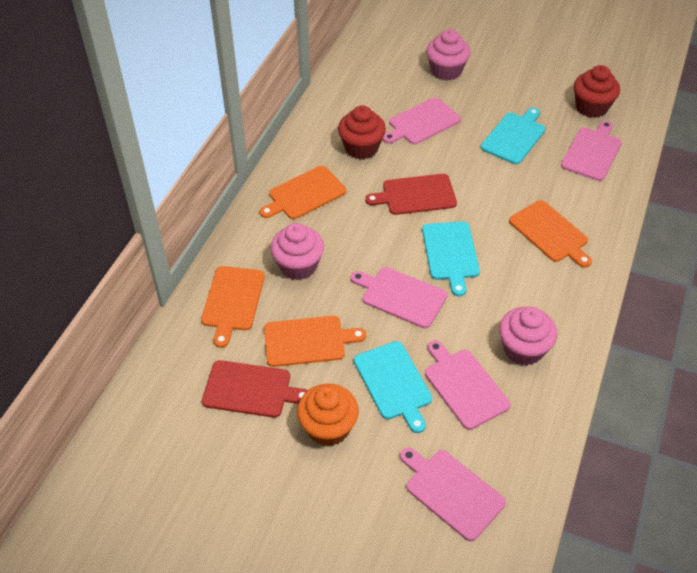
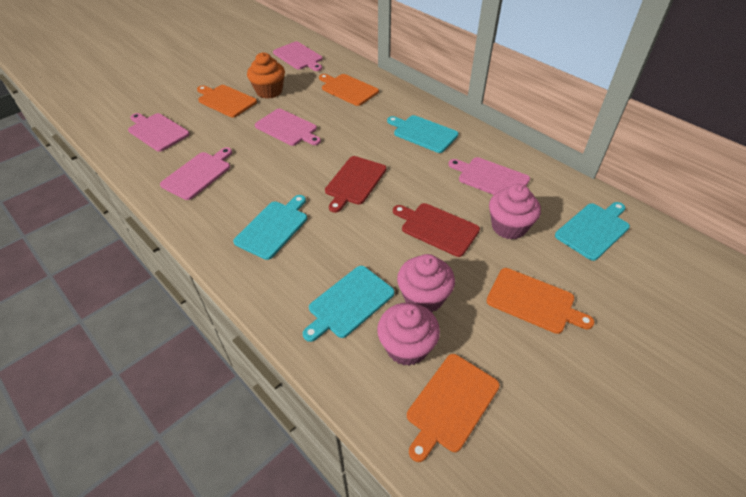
red cupcake: [338,106,386,159] [574,65,620,118] = 2 -> none = 0
turquoise cutting board: [354,341,432,433] [422,221,480,296] [481,107,546,164] = 3 -> [233,195,307,260] [303,266,395,342] [387,115,459,153] [555,202,630,261] = 4

